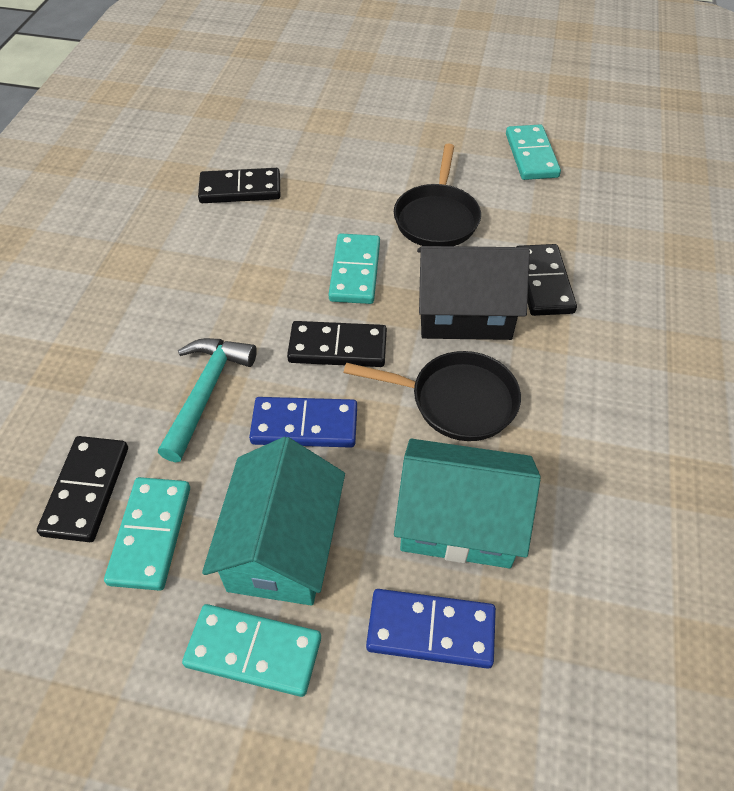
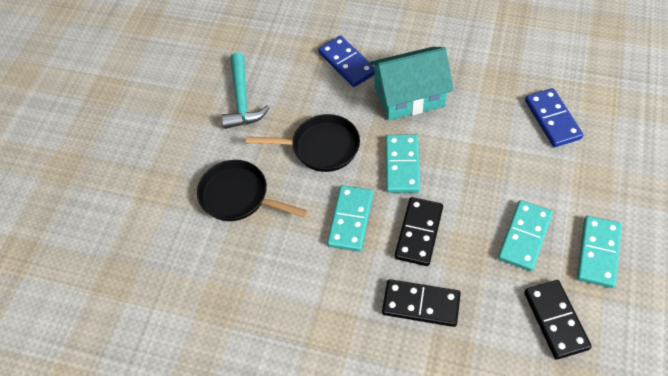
black domino: [37,436,128,542] [198,168,280,203] [287,321,387,367] [516,244,577,316] = 4 -> [382,279,461,327] [395,197,443,266] [524,280,592,360] = 3
black house: [417,246,530,340] = 1 -> none = 0
turquoise house: [202,437,345,606] [394,439,541,568] = 2 -> [369,47,454,120] = 1

